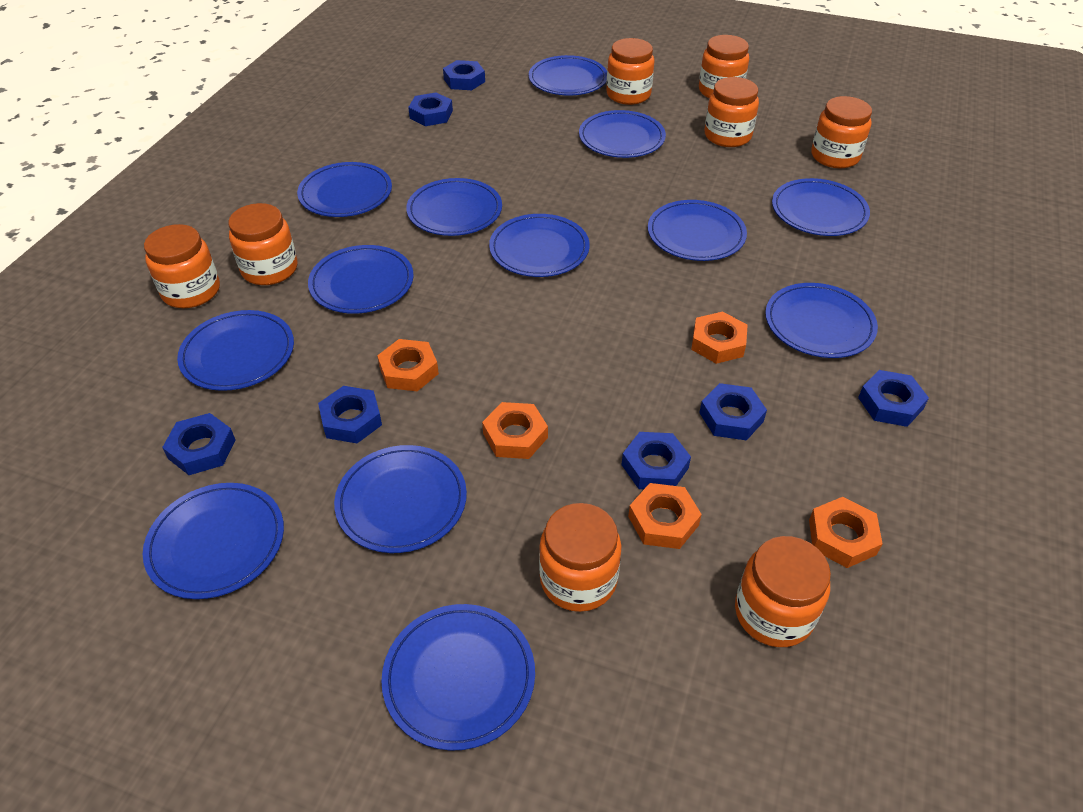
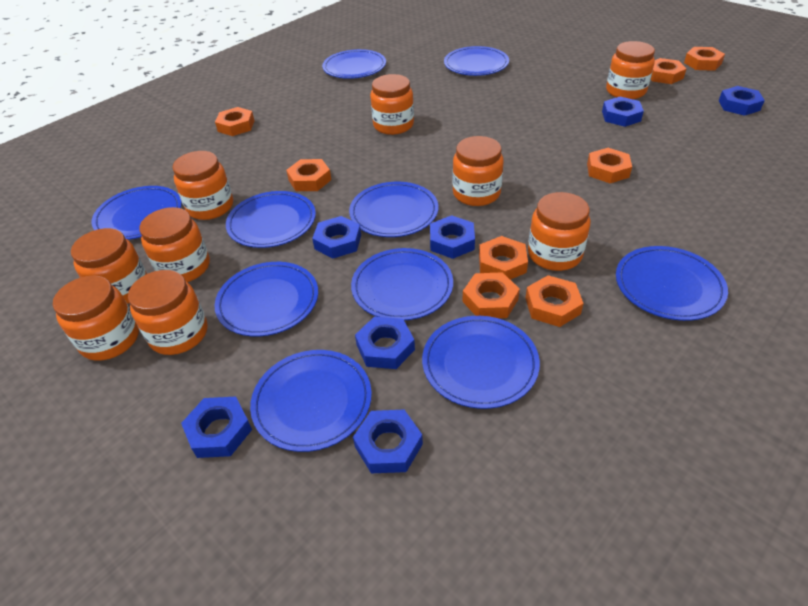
blue plate: [143,483,284,599] [177,310,294,391] [297,162,392,217] [308,245,414,314] [334,445,467,553] [381,604,535,751] [406,178,502,236] [489,214,590,277] [529,55,607,96] [579,110,666,158] [648,200,747,261] [765,283,878,358] [772,178,870,236] = 13 -> [92,186,182,240] [214,262,318,336] [226,191,316,248] [250,350,372,452] [322,49,386,79] [349,182,439,237] [351,248,453,320] [422,316,540,409] [444,46,509,76] [616,246,728,321] = 10
orange jar: [144,224,220,308] [228,203,298,285] [539,503,621,612] [606,38,655,105] [699,35,749,98] [705,77,759,147] [735,536,831,647] [811,96,872,168] = 8 -> [53,275,139,361] [71,228,147,304] [128,270,207,355] [140,207,210,282] [173,151,233,220] [370,74,414,135] [452,136,504,206] [528,192,591,271] [606,41,655,99] = 9
orange nut: [377,339,439,391] [482,402,548,459] [628,483,702,549] [691,312,748,364] [809,497,883,568] = 5 -> [215,107,255,136] [286,159,331,191] [462,272,520,318] [479,236,528,280] [525,275,584,327] [587,148,632,183] [651,58,686,84] [684,47,725,71] = 8

